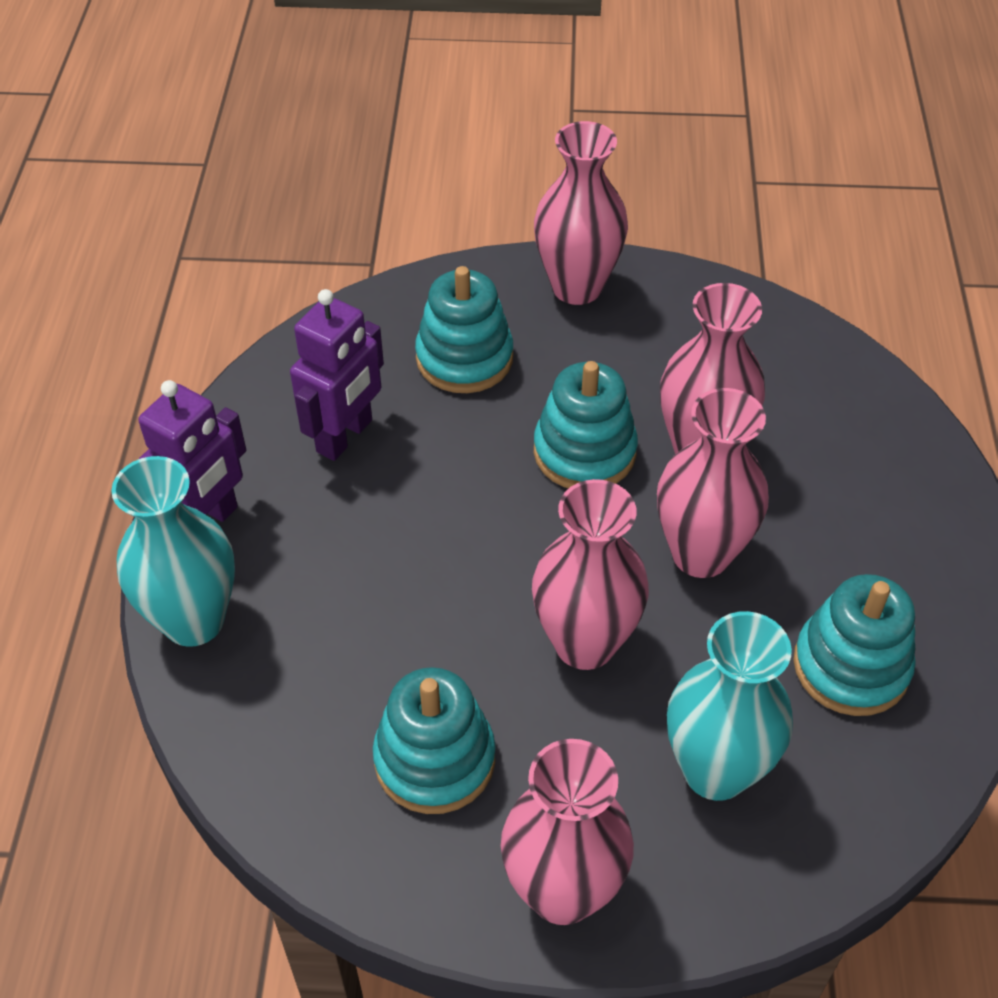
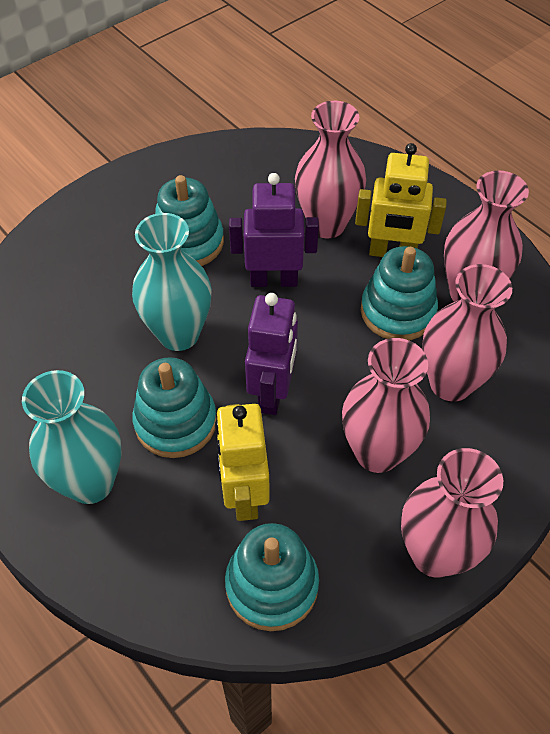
yellow robot: none = 0 -> [215,404,270,521] [355,143,447,257] = 2

